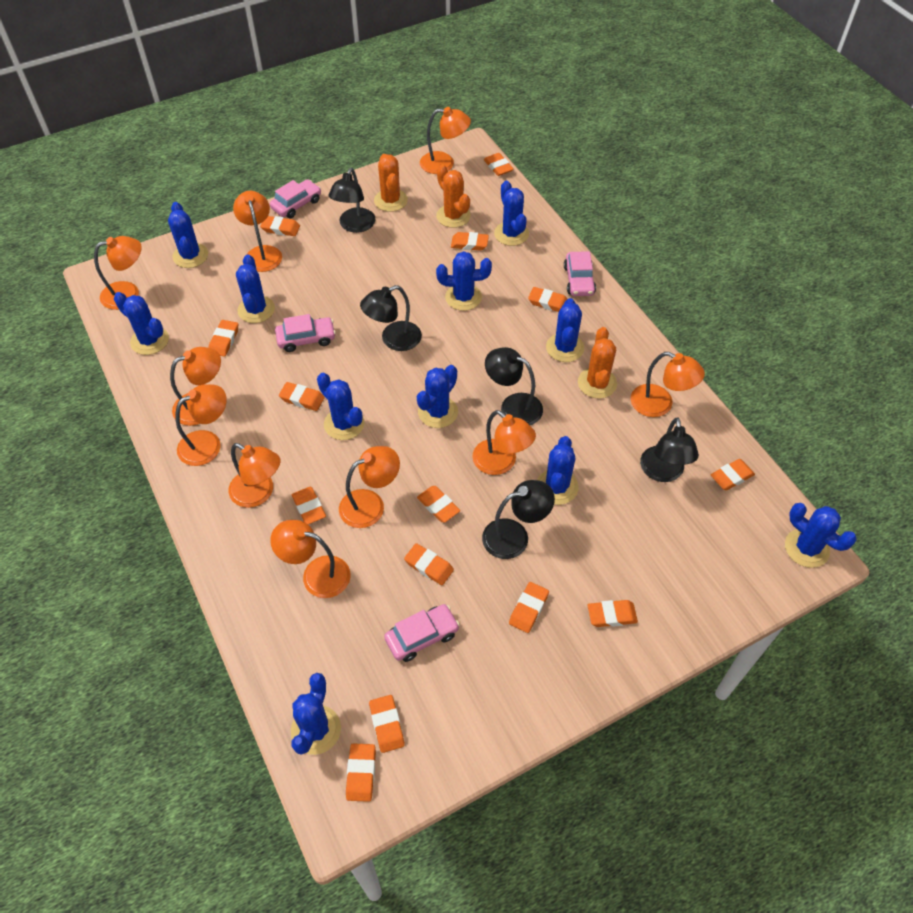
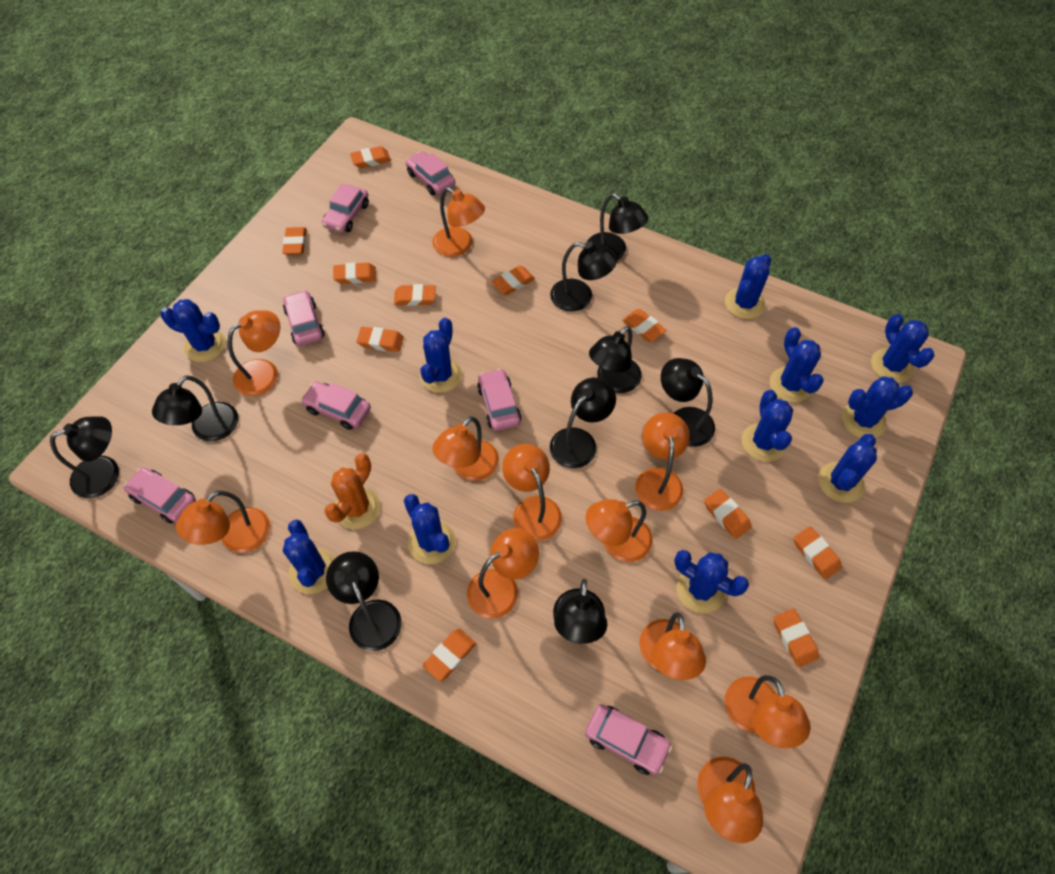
black lamp: [329,168,375,233] [360,285,422,351] [482,480,555,559] [485,347,543,425] [640,417,699,482] = 5 -> [50,416,119,498] [152,375,238,441] [326,551,401,651] [550,241,617,312] [550,377,616,468] [553,579,607,644] [587,193,648,260] [589,326,642,393] [661,358,715,447] = 9
orange cactus: [374,154,408,212] [436,165,471,228] [578,327,617,399] = 3 -> [324,453,381,529] = 1
orange eraser: [209,320,238,357] [260,216,300,236] [279,382,325,411] [292,487,326,524] [346,744,376,802] [369,695,405,753] [404,543,454,585] [417,486,460,522] [451,232,489,251] [484,153,514,176] [509,582,549,633] [528,287,567,312] [587,600,638,627] [711,459,755,490] = 14 -> [282,227,306,254] [333,262,376,284] [350,146,391,168] [356,327,404,352] [394,284,436,306] [423,629,476,682] [491,266,535,295] [622,309,667,342] [704,489,752,539] [774,608,819,667] [794,526,842,579] = 11
orange lamp: [94,236,142,310] [170,347,221,426] [175,384,227,466] [228,443,281,508] [233,191,282,272] [270,520,351,598] [339,446,400,528] [420,107,471,174] [472,410,536,475] [631,352,705,417] = 10 -> [176,491,270,553] [228,310,280,396] [432,187,485,257] [432,416,499,481] [467,528,539,618] [502,444,562,541] [586,499,653,562] [635,412,690,511] [639,612,706,680] [697,757,763,843] [724,675,811,748] = 11
pink car: [270,179,321,218] [275,314,336,352] [384,604,460,662] [564,251,596,296] = 4 -> [124,467,196,524] [283,290,325,346] [301,381,371,430] [322,183,369,233] [405,151,455,195] [477,368,521,431] [585,704,672,775] = 7

